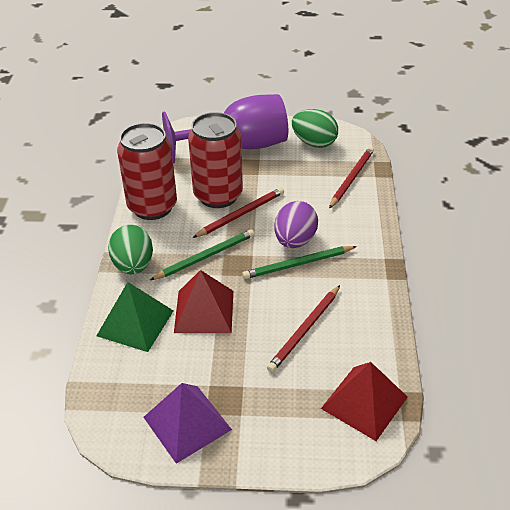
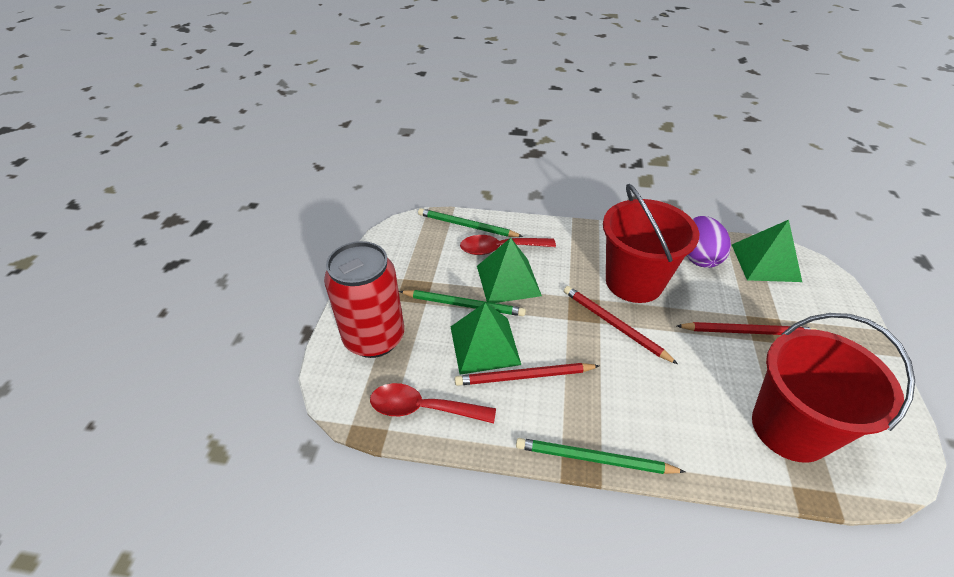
green egg: [108,225,153,274] [292,109,338,148] = 2 -> none = 0
green pencil: [150,229,255,280] [242,246,357,279] = 2 -> [399,290,526,316] [418,208,523,237] [516,438,686,474] = 3
green pyramid: [96,282,174,352] = 1 -> [451,303,521,375] [477,238,542,303] [732,220,802,282] = 3
purple goblet: [162,94,288,163] = 1 -> none = 0
purple pyramid: [144,383,232,464] = 1 -> none = 0
red bucket: none = 0 -> [603,184,699,303] [752,313,915,463] = 2
red can: [117,123,177,220] [188,112,243,208] = 2 -> [324,241,404,358] = 1
red pyramid: [174,270,233,333] [321,362,408,441] = 2 -> none = 0
red spoon: none = 0 -> [370,383,496,423] [460,235,556,255] = 2

